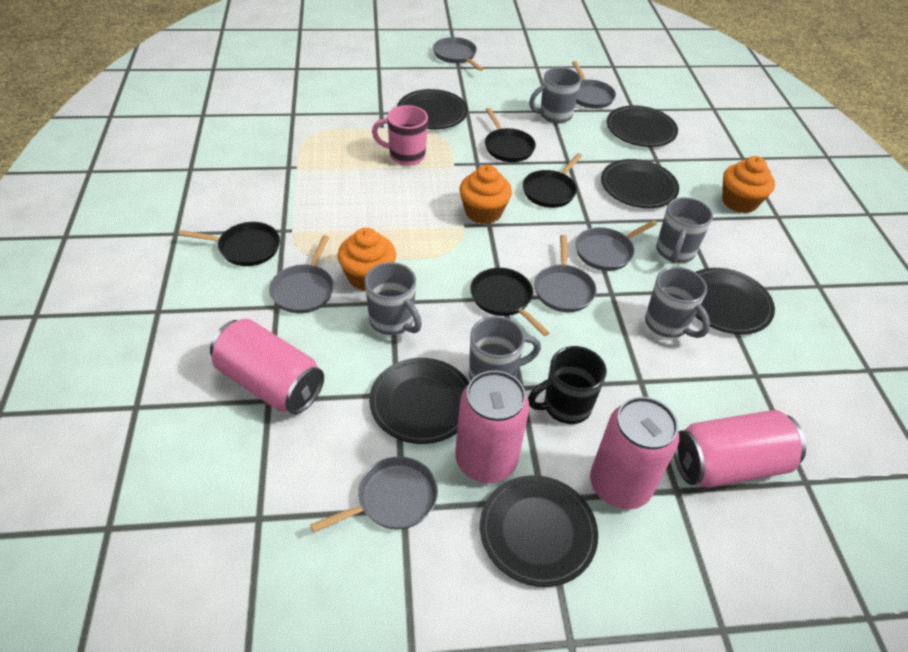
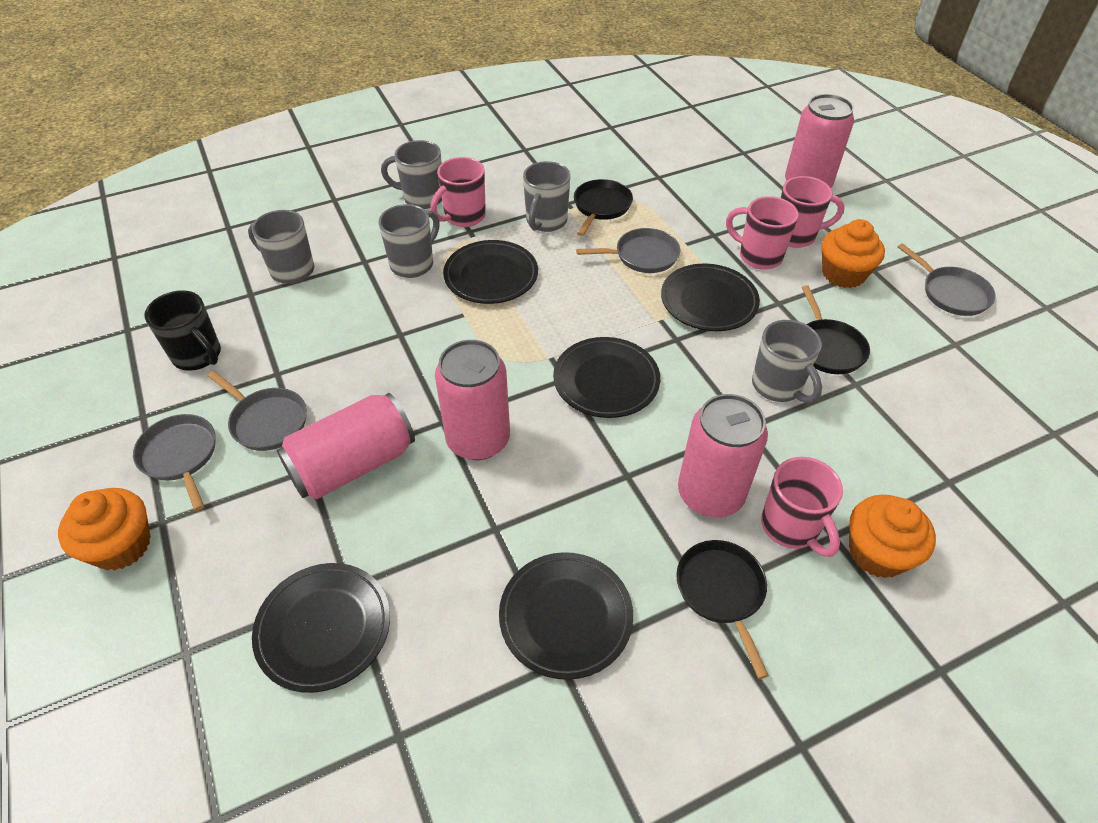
black pan: [179,222,280,266] [470,268,550,336] [485,108,536,162] [523,153,582,208] = 4 -> [574,179,633,236] [676,540,769,679] [802,285,870,374] = 3
black plate: [369,358,469,444] [397,89,468,129] [480,475,598,587] [601,159,679,208] [607,105,678,147] [695,268,775,334] = 6 -> [252,563,390,693] [443,240,538,304] [499,552,633,680] [553,337,660,418] [661,263,760,331] = 5
grey pan: [269,235,334,313] [310,457,438,533] [433,37,483,71] [534,235,596,312] [572,61,616,109] [576,220,657,271] = 6 -> [133,414,216,511] [208,371,307,451] [576,228,680,273] [898,243,996,316] = 4
pink mug: [372,105,428,166] = 1 -> [430,157,486,227] [726,196,799,270] [761,457,843,557] [781,176,845,248] = 4

